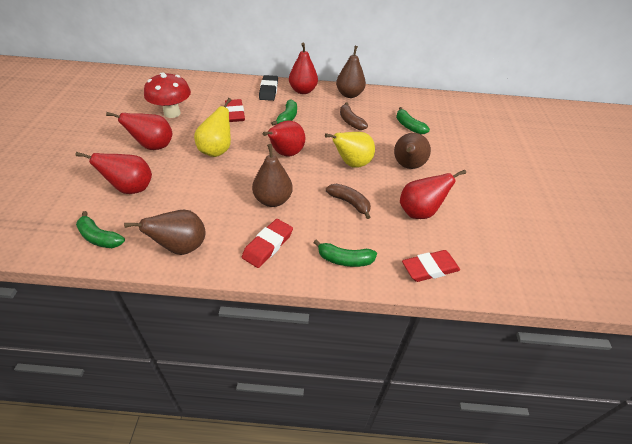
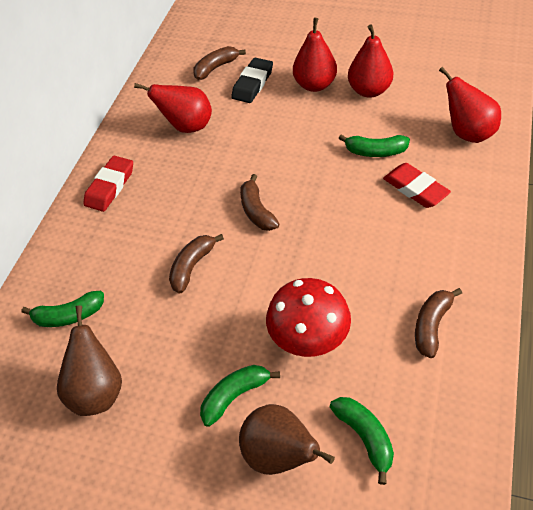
brown banana: [326,184,371,219] [340,102,368,130] = 2 -> [169,234,224,293] [193,46,246,80] [240,174,279,231] [415,288,462,358] = 4
brown pear: [124,210,206,255] [252,144,293,207] [336,46,366,98] [394,133,431,169] = 4 -> [57,305,122,416] [239,404,335,475] = 2
red eraser: [225,99,245,122] [242,219,293,268] [402,250,460,282] = 3 -> [84,156,133,212] [383,163,451,208] = 2
red pear: [76,152,152,194] [106,112,172,150] [263,120,305,156] [289,43,318,94] [400,170,466,219] = 5 -> [134,83,212,133] [293,18,337,92] [348,24,394,98] [439,67,501,143] = 4
yellow pear: [194,98,231,157] [325,132,375,168] = 2 -> none = 0

